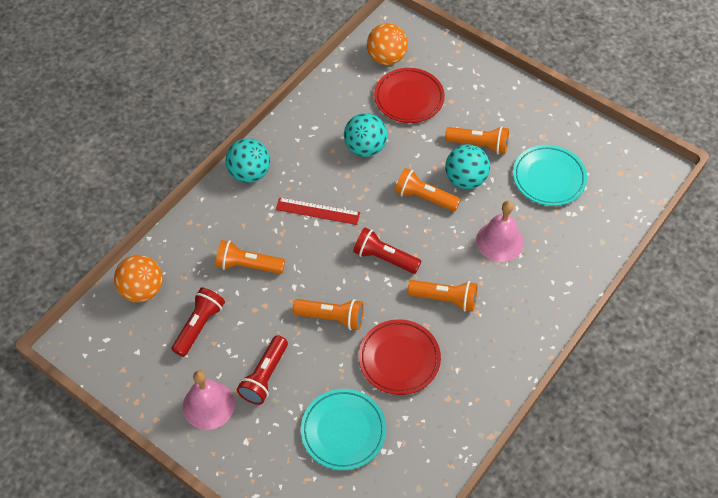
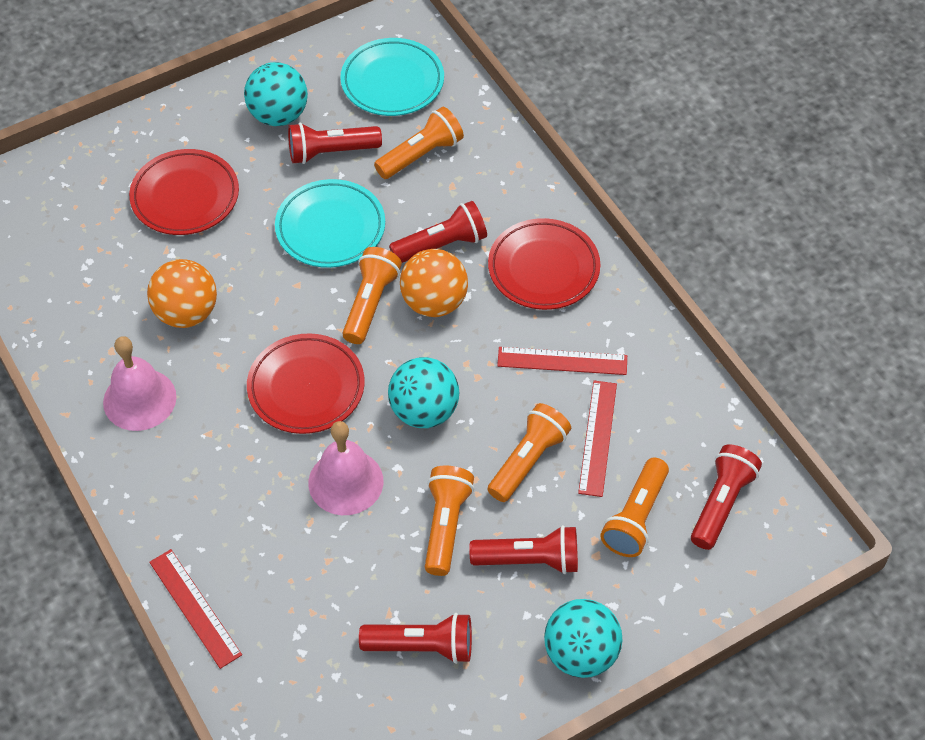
red flashlight: [171,287,225,357] [237,335,288,405] [353,228,422,274] = 3 -> [288,123,382,164] [359,613,472,664] [389,201,487,263] [469,525,578,574] [691,444,762,550] = 5
red plate: [359,319,441,395] [374,68,445,123] = 2 -> [129,149,239,235] [247,333,365,434] [488,218,600,310] = 3
red ruler: [276,197,360,225] = 1 -> [149,549,242,669] [497,347,627,375] [578,381,617,497] = 3

